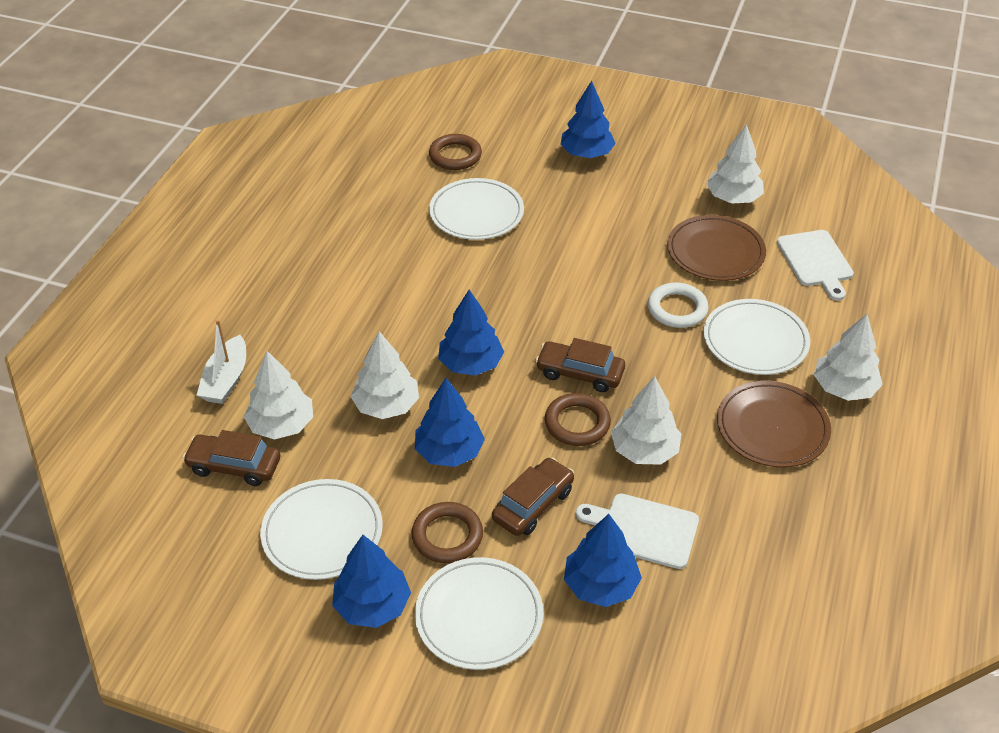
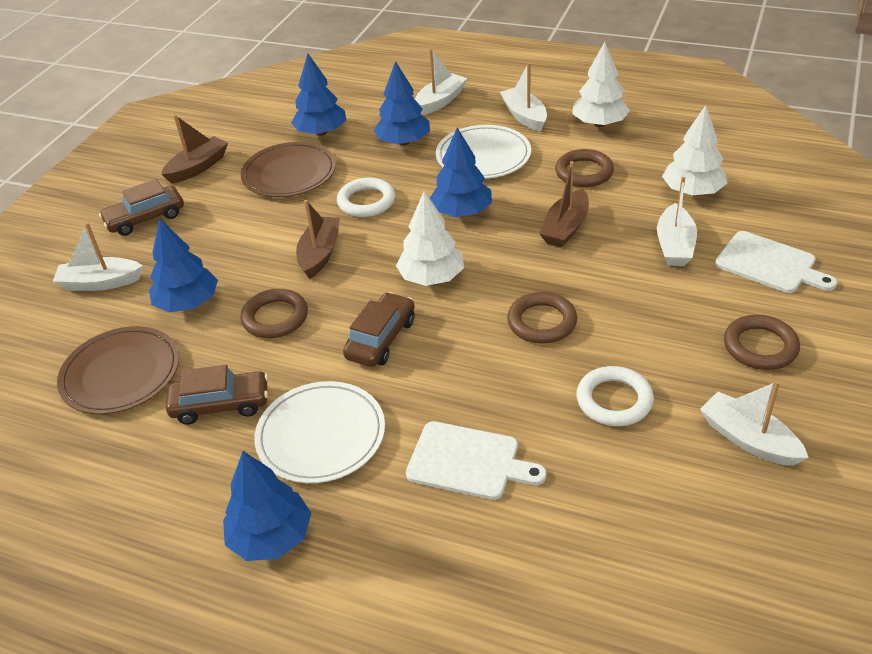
brown boat: none = 0 -> [161,115,228,184] [296,200,340,279] [539,161,589,248] = 3
brown ring: [411,502,483,563] [429,134,482,170] [545,393,611,446] = 3 -> [241,289,308,338] [507,292,577,344] [555,149,614,187] [724,315,800,370] = 4
white boat: [197,319,246,404] = 1 -> [52,222,143,291] [415,49,467,115] [500,63,547,132] [657,177,697,266] [700,381,809,466] = 5
white plate: [260,479,383,580] [415,557,543,670] [429,178,524,240] [704,299,810,375] = 4 -> [254,381,385,483] [436,125,531,179] = 2
white ring: [648,283,709,328] = 1 -> [337,178,395,217] [576,366,654,426] = 2
white tree: [244,351,313,440] [351,331,419,419] [611,377,681,465] [706,124,764,204] [814,314,883,401] = 5 -> [396,191,464,286] [572,42,630,127] [662,105,727,196] = 3

